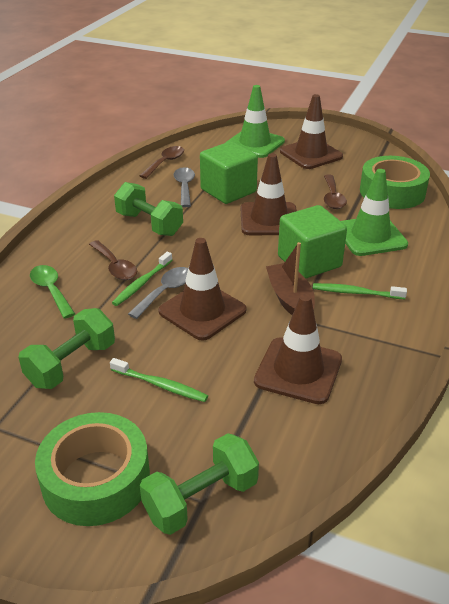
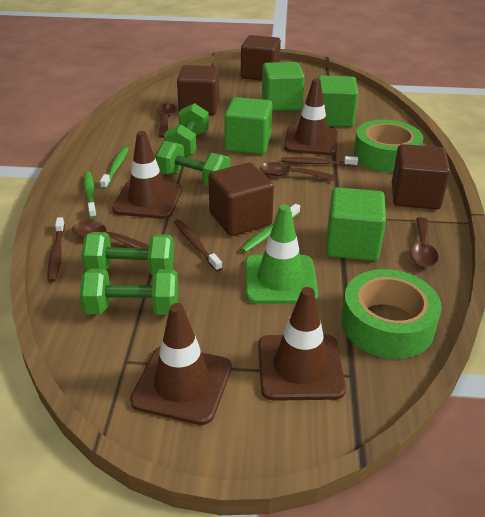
brown boat: [266,242,315,315] = 1 -> none = 0
brown cube: none = 0 -> [177,65,220,115] [208,162,274,236] [241,35,281,80] [392,144,450,209] = 4
brown spoon: [89,240,137,280] [140,146,184,179] [324,175,347,209] = 3 -> [72,221,149,249] [157,103,177,138] [260,162,335,181] [410,217,439,267] = 4
brown toothbrush: none = 0 -> [48,217,65,282] [174,219,222,272] [281,156,358,167] = 3
green cube: [200,141,258,204] [278,205,347,279] = 2 -> [224,97,273,154] [262,62,305,111] [317,75,358,127] [326,187,386,261] = 4
green dumbbell: [18,308,115,389] [114,182,183,236] [140,433,259,535] = 3 -> [79,269,178,315] [81,232,174,275] [156,141,230,186] [164,103,209,157] = 4
green spoon: [30,265,75,319] = 1 -> none = 0
green traffic cone: [225,85,285,158] [341,169,408,256] = 2 -> [245,204,318,304] = 1
grey spoon: [128,267,188,319] [174,167,195,207] = 2 -> none = 0

